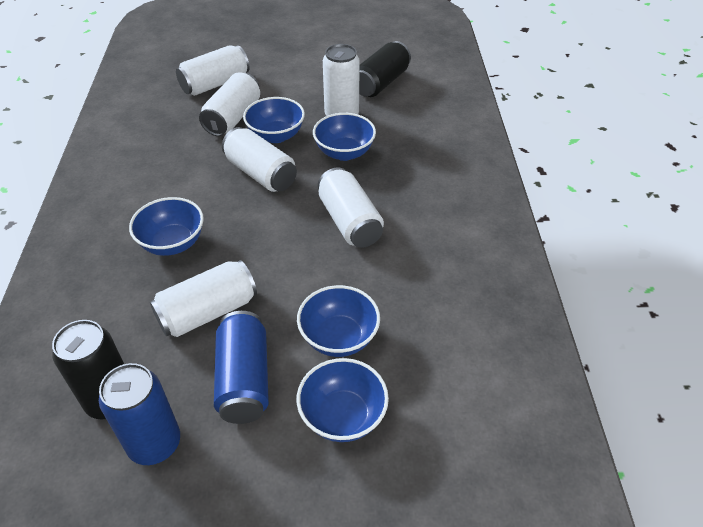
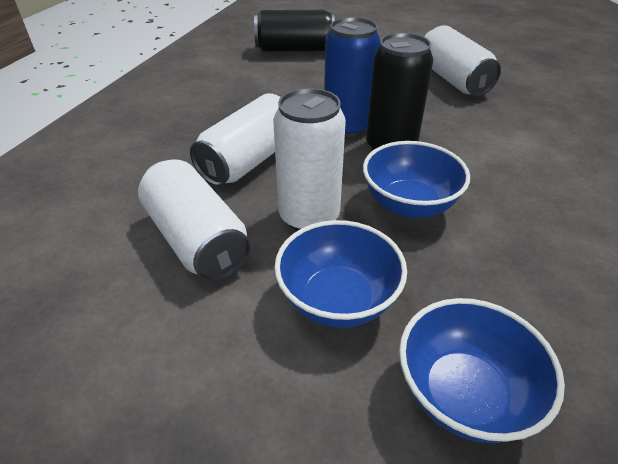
blue bowl: [129,197,204,256] [243,97,305,143] [297,285,380,357] [297,358,389,442] [313,113,376,161] = 5 -> [274,220,407,328] [363,141,470,218] [399,298,565,443] = 3
blue can: [99,363,180,465] [214,311,269,424] = 2 -> [324,17,380,137] = 1
white can: [150,260,257,337] [176,45,249,96] [199,72,260,136] [222,127,297,192] [318,167,384,248] [323,44,360,116] = 6 -> [138,159,251,282] [190,93,282,186] [273,88,346,231] [424,25,501,96] = 4

